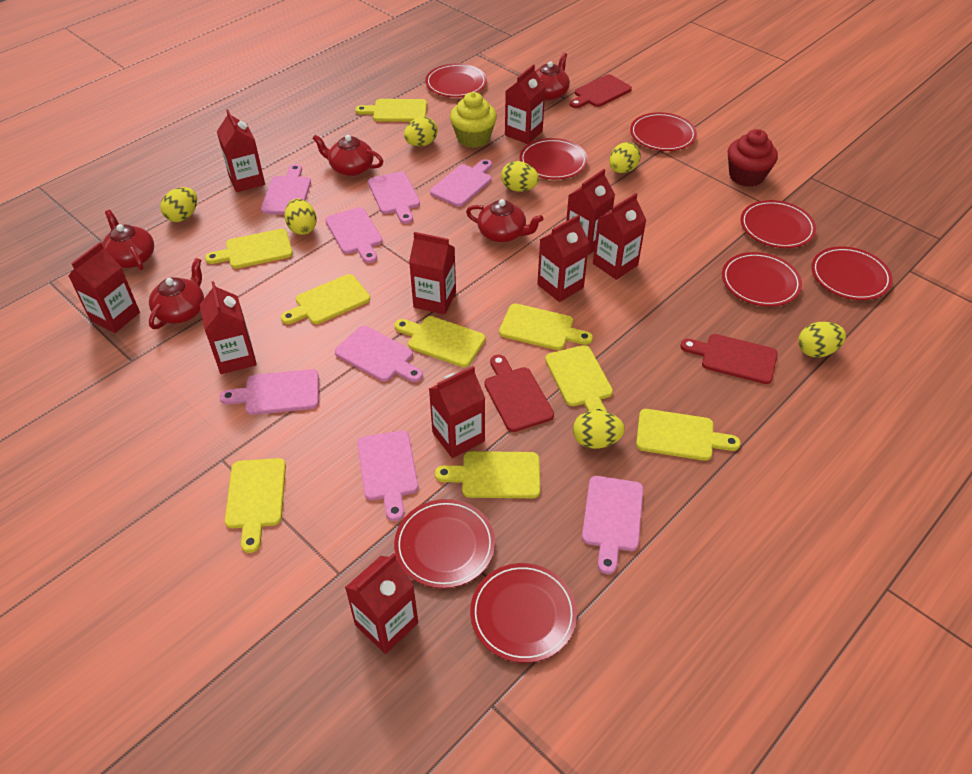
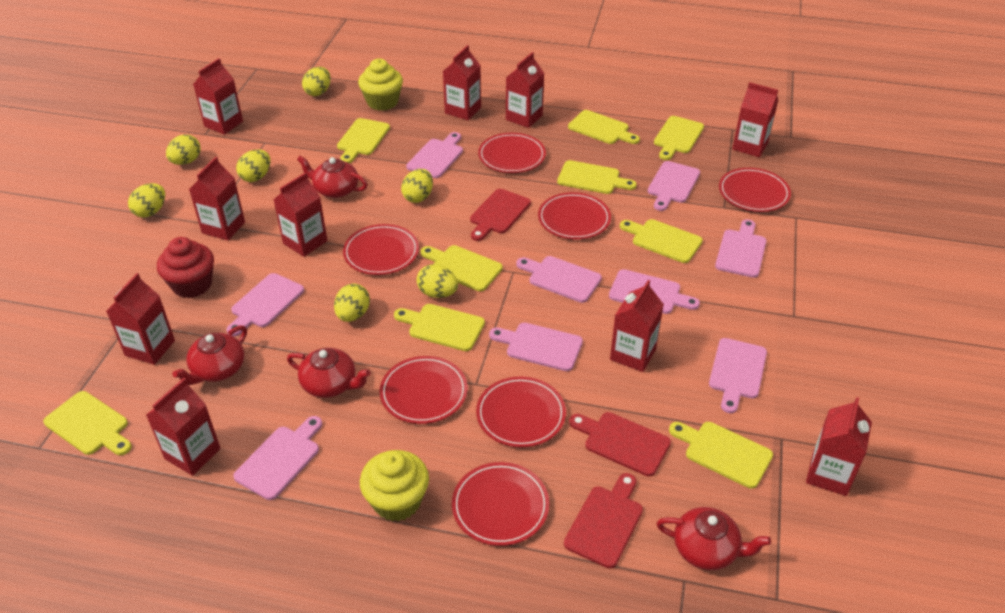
pink cutting board: [220,369,319,415] [261,164,311,215] [325,207,383,263] [335,326,423,382] [357,431,418,521] [368,172,420,224] [430,159,492,207] [582,476,643,574] = 8 -> [227,273,304,336] [233,416,322,500] [406,132,463,178] [489,323,583,371] [516,256,602,303] [609,269,700,314] [648,161,700,211] [709,338,767,413] [715,219,767,278] = 9
red plate: [394,499,495,588] [425,63,487,97] [470,563,577,663] [520,138,588,179] [630,112,697,151] [722,252,802,306] [740,200,816,248] [811,247,892,300] = 8 -> [343,224,419,275] [379,356,468,424] [452,462,549,546] [476,376,566,447] [478,133,546,173] [538,192,611,239] [719,168,791,212] = 7
red teapot: [102,210,154,270] [149,258,204,329] [312,135,384,176] [466,199,543,242] [536,53,570,101] = 5 -> [173,325,247,385] [287,348,371,398] [297,156,368,198] [657,507,771,570] = 4
yellow cupcake: [450,92,497,148] = 1 -> [358,59,403,111] [360,450,429,521] = 2

